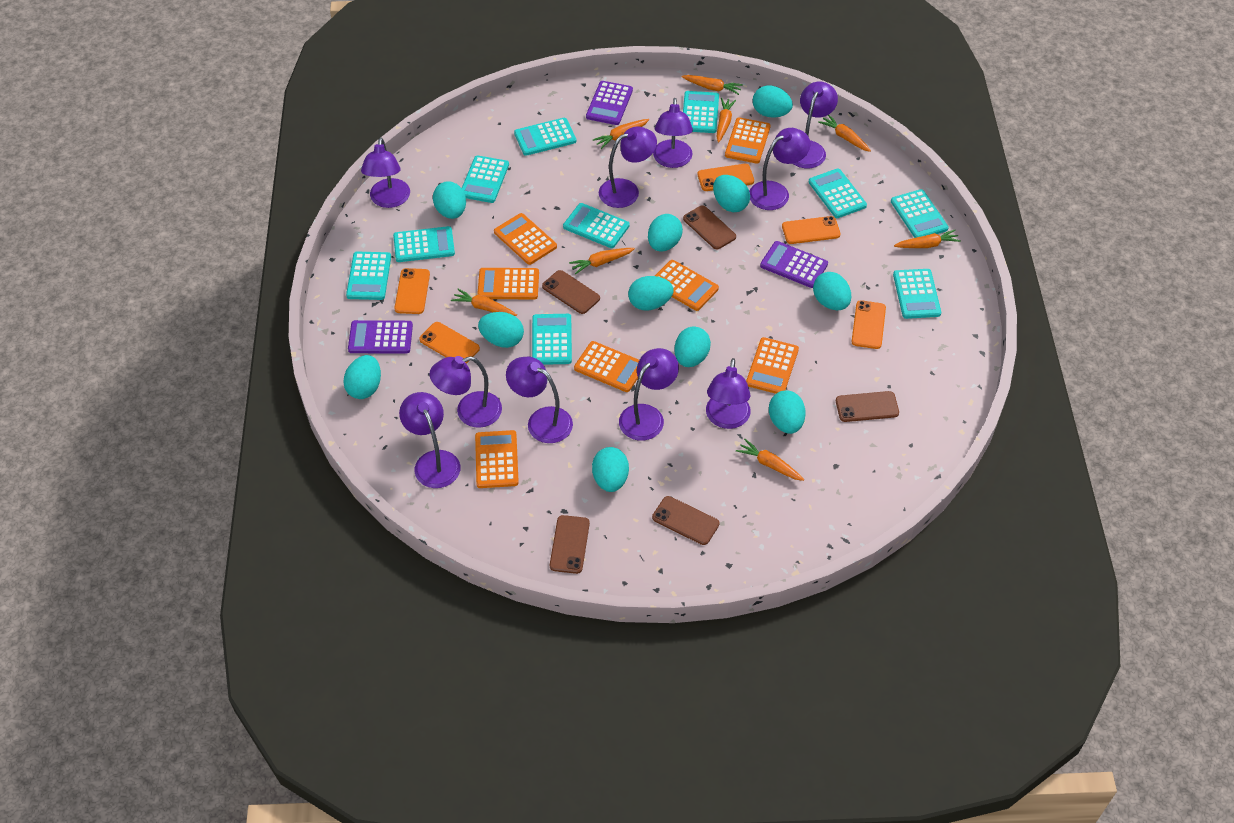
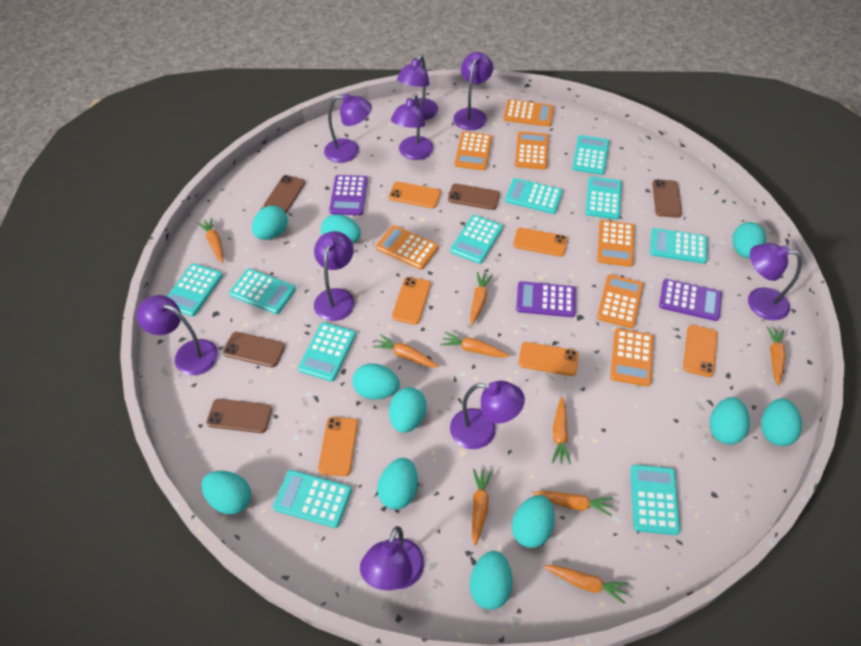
orange carrot: [451,289,517,316] [569,248,635,274] [593,119,649,149] [682,75,743,95] [716,98,736,143] [736,439,804,481] [818,115,871,152] [894,230,961,248] = 8 -> [198,218,223,263] [373,334,439,368] [440,332,510,358] [470,272,493,325] [472,469,492,546] [533,491,613,516] [543,565,628,604] [552,397,571,465] [767,326,786,386] = 9
orange phone: [394,268,430,314] [419,322,480,364] [697,164,754,191] [782,216,840,244] [852,300,886,349] = 5 -> [318,417,358,476] [389,182,441,208] [392,277,431,324] [513,228,567,257] [518,342,579,376] [683,325,718,377] = 6
purple lamp: [361,138,410,208] [399,392,460,488] [430,356,502,428] [506,357,573,443] [599,127,657,208] [619,348,679,441] [653,98,693,168] [706,358,751,429] [749,128,811,210] [793,81,838,168] = 10 -> [136,295,218,375] [314,231,355,321] [324,93,372,163] [360,526,424,590] [391,94,434,160] [397,55,438,120] [450,381,525,449] [453,52,493,130] [748,243,802,320] = 9

